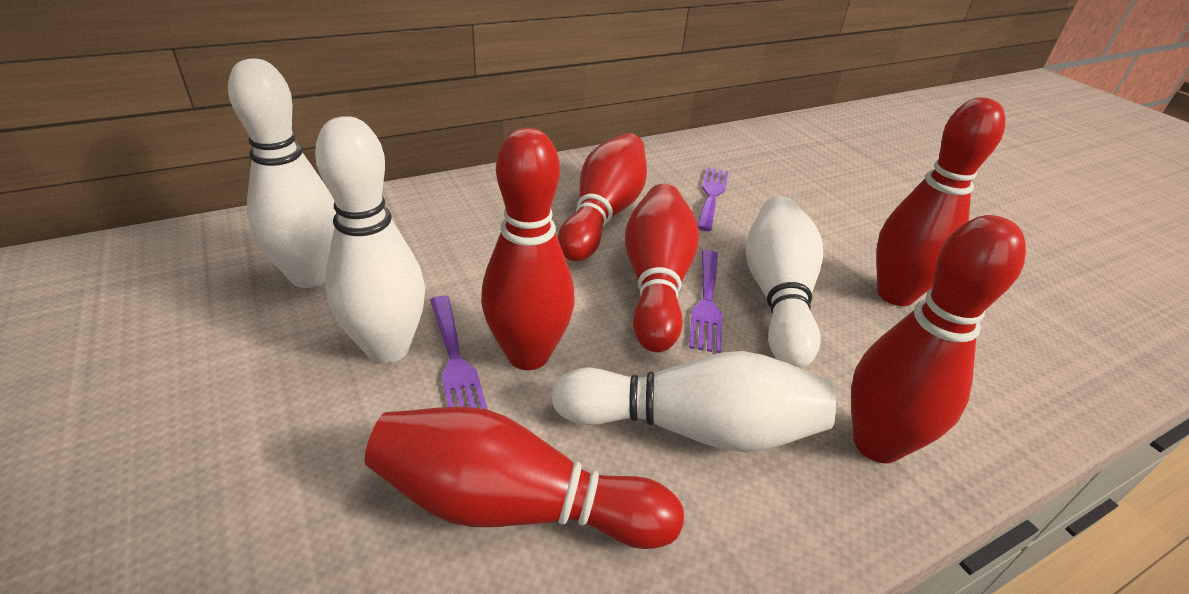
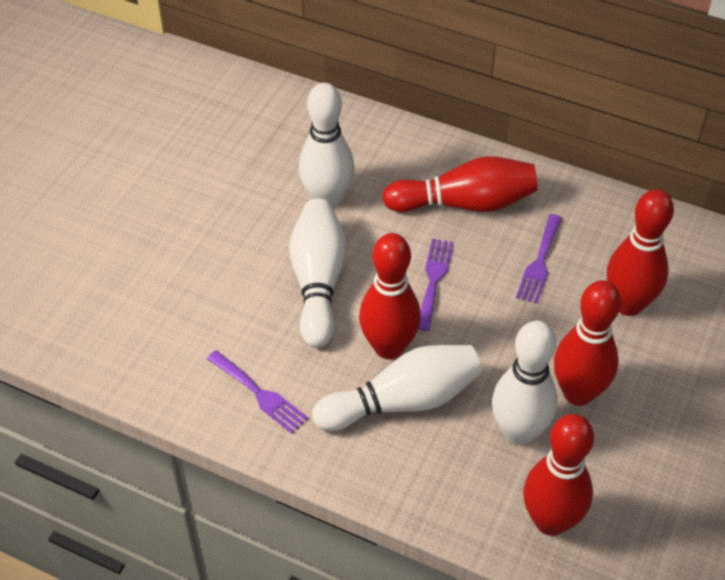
red bowling pin: [365,406,684,549] [481,128,575,370] [558,133,647,261] [625,184,699,352] [851,215,1026,463] [876,98,1005,306] = 6 -> [359,233,421,359] [382,156,538,212] [523,414,594,536] [554,280,621,406] [607,189,674,316] = 5

